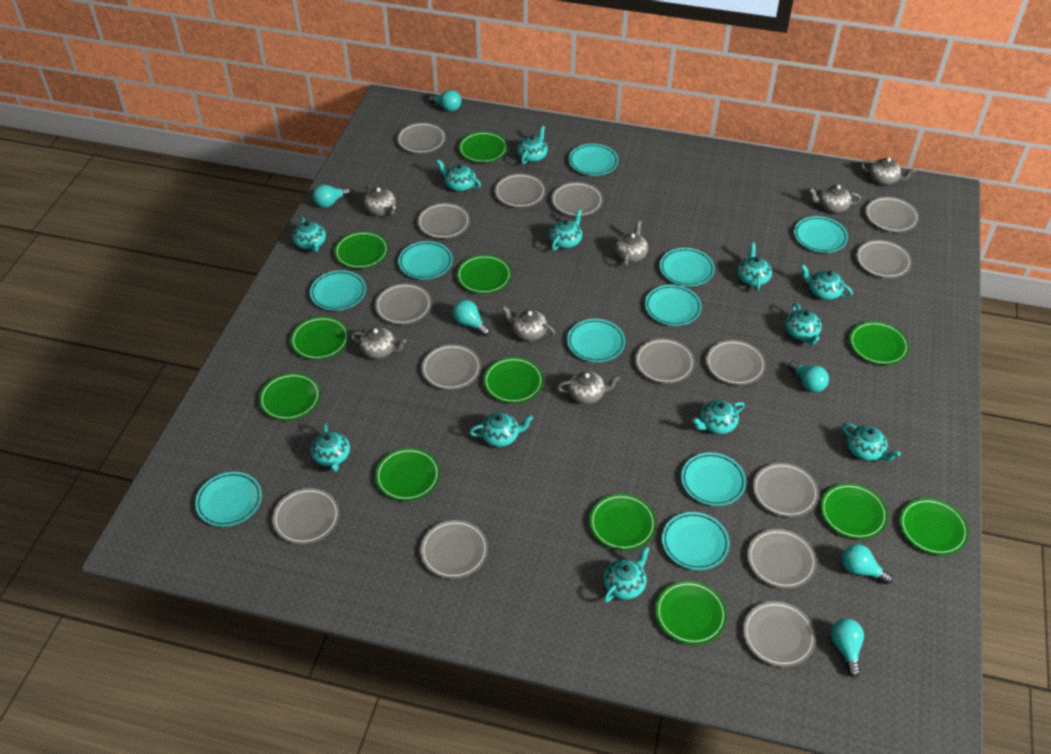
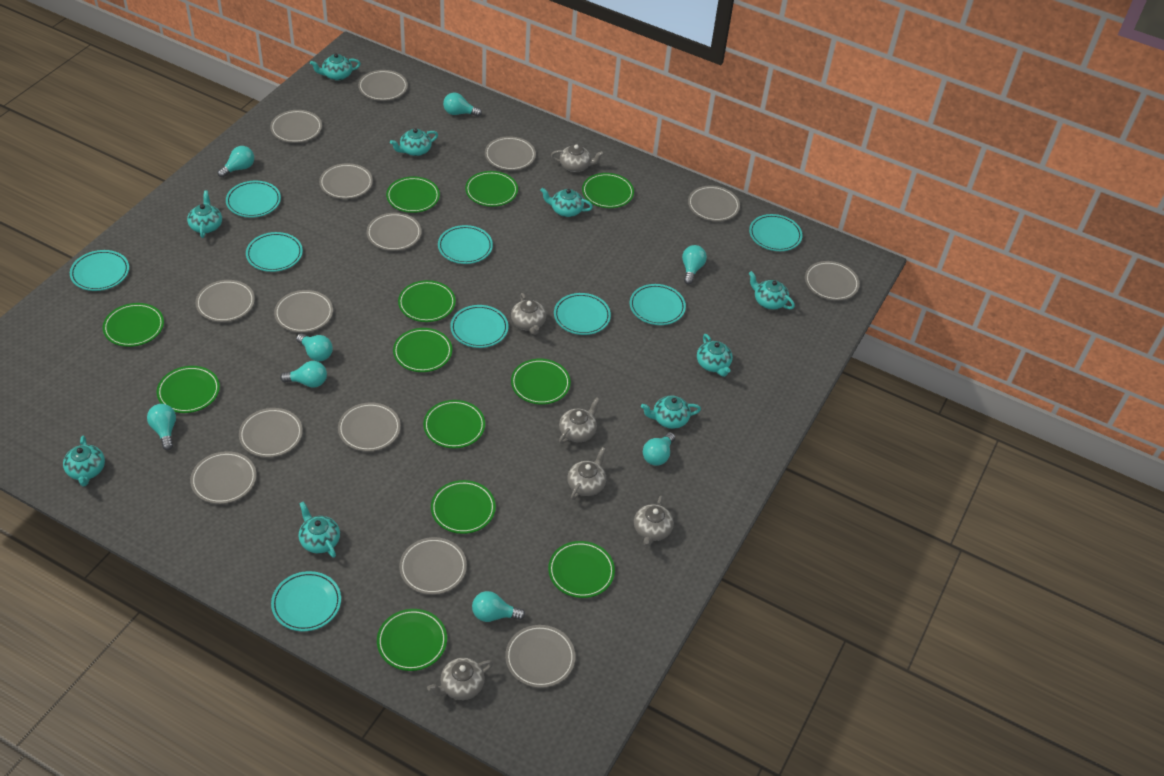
grey plate: [272,488,339,544] [375,284,432,325] [397,123,446,153] [417,203,470,239] [420,520,488,579] [421,344,481,390] [494,174,546,208] [551,182,603,216] [635,339,695,384] [706,340,766,385] [743,601,816,667] [747,529,817,589] [753,463,819,517] [856,240,912,278] [865,197,919,232] = 15 -> [190,451,257,504] [195,280,255,322] [239,408,303,458] [270,110,322,143] [274,290,333,333] [319,163,373,199] [338,402,401,452] [358,70,408,101] [366,213,422,251] [399,537,467,595] [485,136,536,170] [505,625,575,688] [688,185,740,221] [805,261,860,301] = 14
grey teapot: [350,327,406,359] [364,185,396,216] [501,306,555,341] [557,371,620,404] [615,220,648,266] [809,185,861,213] [861,158,915,185] = 7 -> [427,658,493,700] [511,293,546,335] [551,144,604,172] [559,397,600,444] [567,447,606,500] [634,496,674,547] = 6
turquoise light bulb: [313,184,350,208] [428,90,461,111] [453,300,490,336] [789,361,829,392] [831,618,864,677] [841,544,893,584] = 6 -> [147,404,176,450] [217,146,254,178] [280,361,327,388] [296,333,333,361] [443,93,482,117] [472,591,525,622] [643,432,675,466] [682,245,707,284] = 8
turquoise plate: [195,472,262,527] [310,270,366,311] [398,241,453,279] [567,319,625,362] [569,144,619,176] [645,285,702,326] [660,248,715,286] [662,512,730,570] [681,452,746,506] [794,216,848,253] = 10 -> [70,250,129,291] [226,181,281,217] [246,232,303,272] [271,571,341,631] [438,225,493,264] [450,305,508,348] [554,293,611,335] [630,284,686,325] [749,214,802,251] = 9
turquoise teapot: [292,217,326,252] [310,423,350,472] [437,160,481,191] [469,412,533,447] [517,126,548,164] [549,209,582,250] [603,546,650,602] [692,400,745,434] [738,243,772,291] [785,303,822,345] [800,264,853,300] [842,423,900,461] = 12 -> [63,435,105,486] [187,190,222,238] [298,501,340,558] [310,53,361,81] [390,128,438,156] [540,188,593,217] [641,396,701,429] [697,334,733,377] [748,271,795,310] = 9

